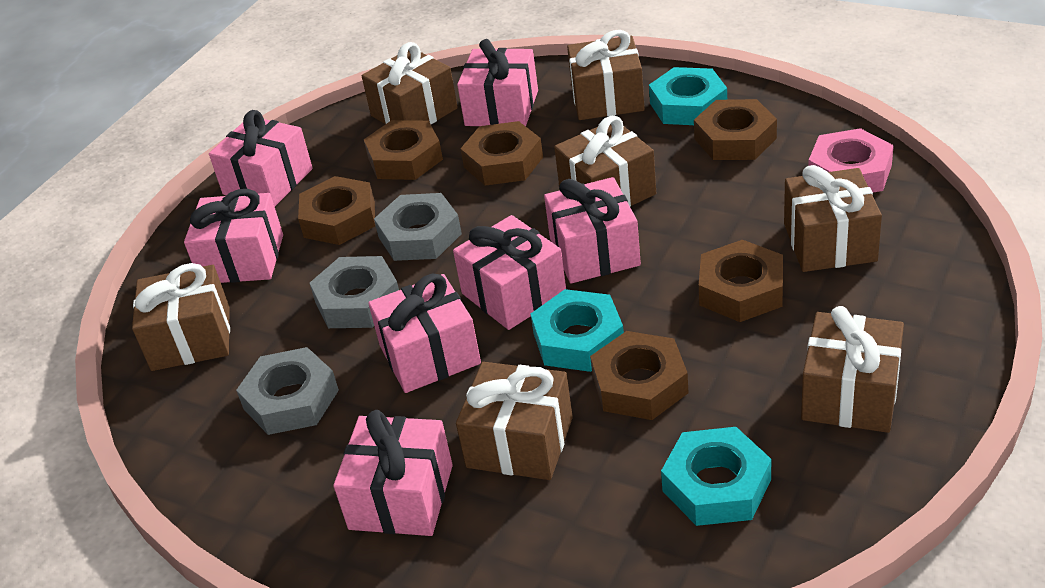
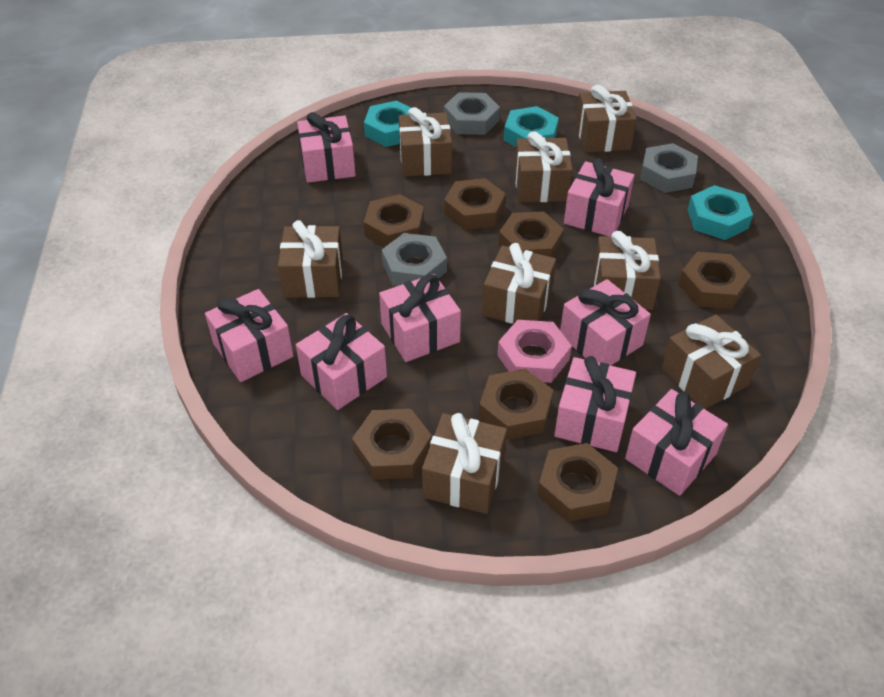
brown gift: [132,263,230,371] [362,42,458,124] [456,362,573,480] [554,116,656,207] [567,30,645,120] [784,165,882,272] [801,306,904,433] = 7 -> [278,220,343,298] [399,107,452,177] [422,413,507,514] [482,243,556,324] [514,131,573,202] [576,85,637,152] [593,231,661,310] [661,314,761,409] = 8
brown nut: [298,176,375,245] [364,120,443,180] [460,121,543,186] [590,331,688,420] [694,99,777,160] [699,240,783,322] = 6 -> [352,409,432,480] [364,194,424,247] [444,178,506,230] [479,369,553,440] [498,211,564,257] [537,443,618,522] [679,252,751,309] = 7
pink gift: [184,189,283,283] [209,110,313,206] [333,410,453,536] [368,274,481,393] [453,215,566,330] [457,39,538,126] [544,177,641,283] = 7 -> [205,289,293,382] [296,313,387,410] [297,112,356,183] [379,274,461,362] [554,356,636,452] [560,279,651,366] [564,158,634,237] [625,389,728,496] = 8

